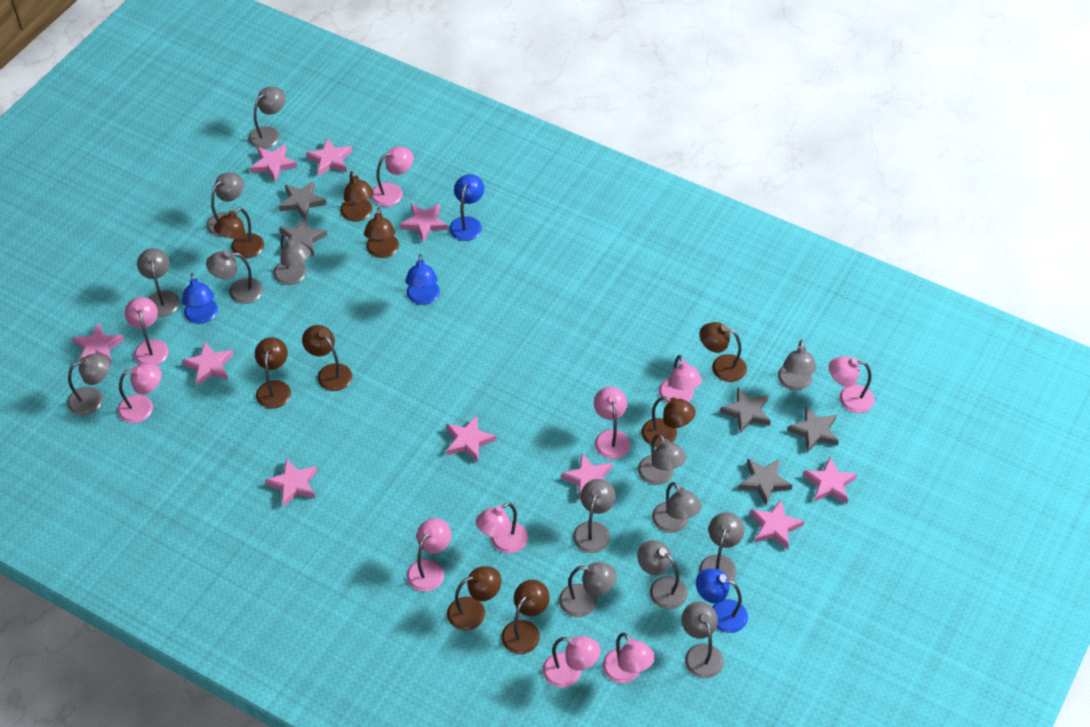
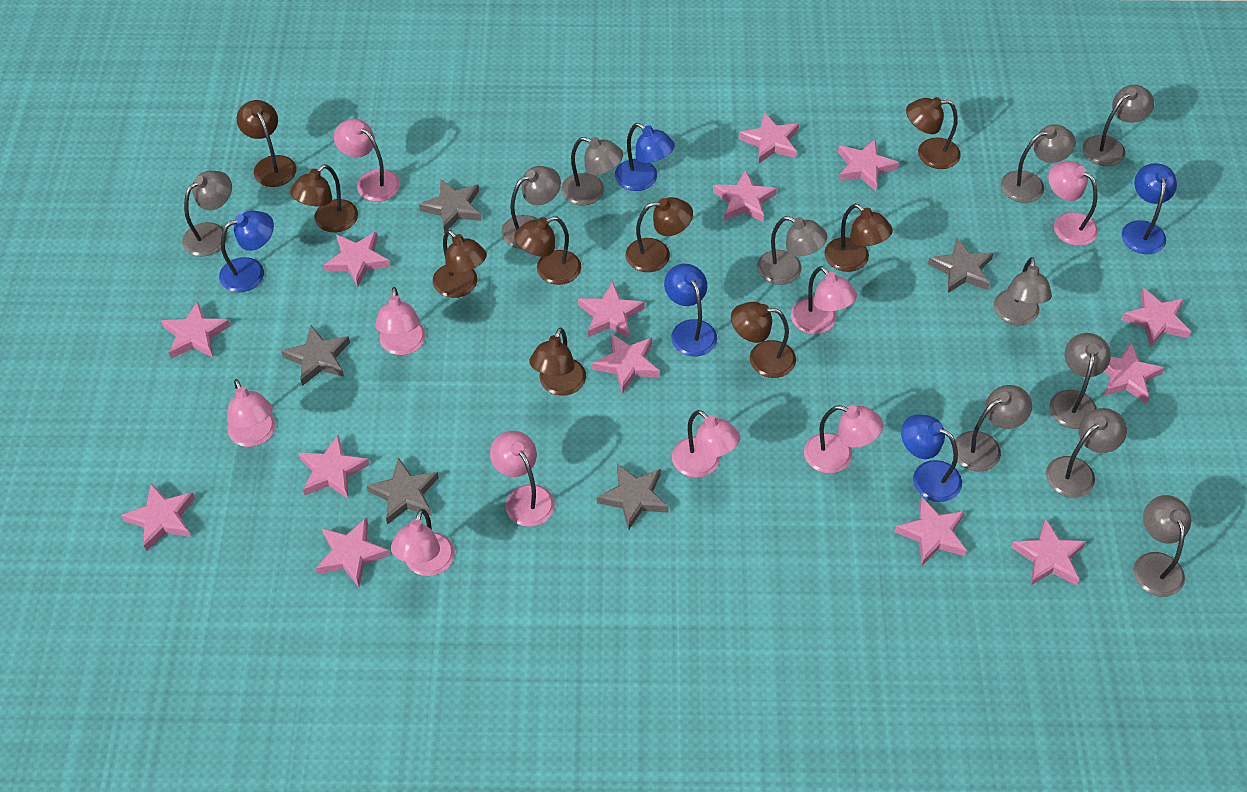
blue lamp: [182,273,218,324] [405,254,440,305] [449,174,484,241] [696,569,748,633] = 4 -> [219,211,274,292] [615,123,675,191] [664,264,717,356] [901,414,962,502] [1122,163,1177,254] = 5
grey lamp: [67,354,110,415] [137,248,180,317] [206,173,244,237] [206,251,263,304] [248,87,286,149] [273,234,311,285] [559,562,617,617] [573,479,616,553] [637,540,688,609] [638,434,686,485] [652,482,702,533] [681,601,724,679] [699,512,744,581] [778,340,817,391] = 14 -> [182,171,232,257] [501,166,561,249] [561,137,623,205] [757,216,828,285] [955,385,1032,472] [994,257,1052,325] [1001,124,1076,203] [1046,408,1127,497] [1049,333,1111,429] [1083,85,1154,166] [1133,495,1191,597] = 11
pink lamp: [118,363,162,423] [125,297,169,365] [371,147,414,207] [407,518,451,592] [476,502,528,553] [542,636,601,688] [594,387,631,459] [602,633,655,683] [659,355,702,403] [829,356,875,413] = 10 -> [227,379,276,447] [334,119,400,202] [375,287,426,355] [391,509,455,576] [490,431,555,527] [672,410,740,478] [791,266,857,334] [804,405,883,473] [1048,161,1098,246] = 9
pink star: [72,323,124,364] [182,342,234,386] [250,144,297,182] [265,458,318,507] [306,139,352,176] [400,204,448,242] [446,415,496,462] [561,454,612,501] [750,500,804,550] [803,457,857,504] = 10 -> [121,483,195,551] [161,301,231,359] [298,434,370,499] [316,518,390,587] [324,232,391,287] [578,282,645,339] [592,333,660,394] [713,170,777,222] [739,112,799,163] [838,139,899,191] [894,497,967,565] [1011,519,1086,585] [1103,343,1164,404] [1121,288,1191,347] = 14

